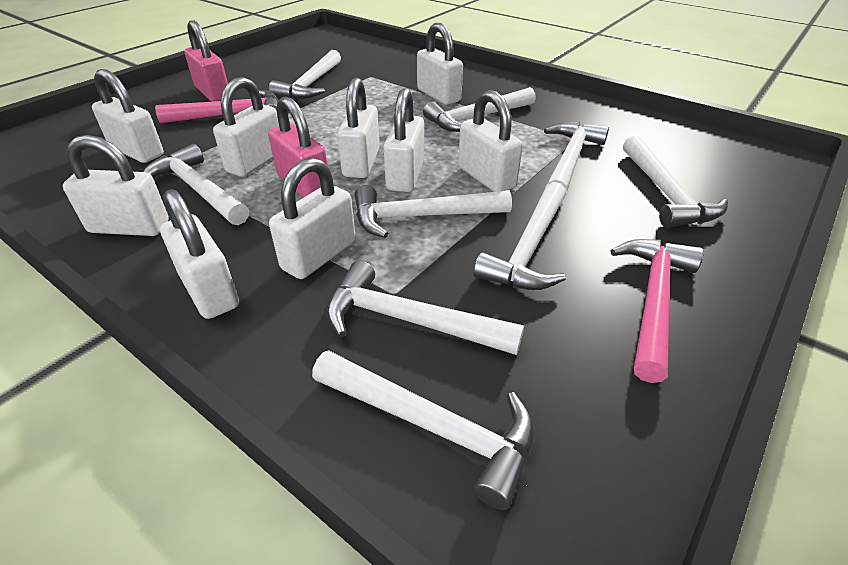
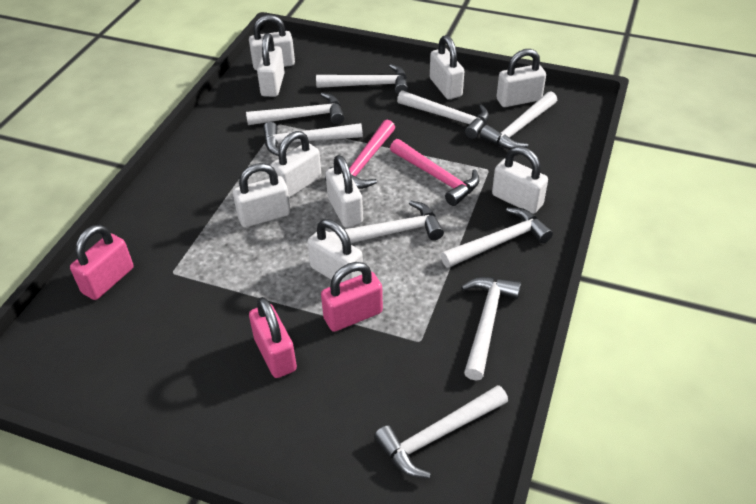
pink padlock: [184,20,228,102] [268,96,328,198] = 2 -> [70,224,134,300] [249,297,297,378] [321,262,383,332] = 3

